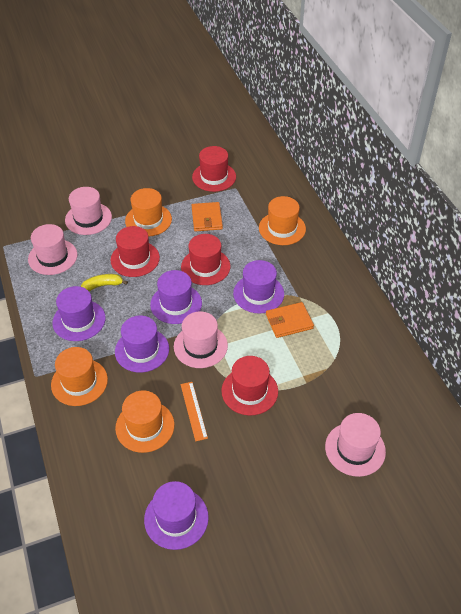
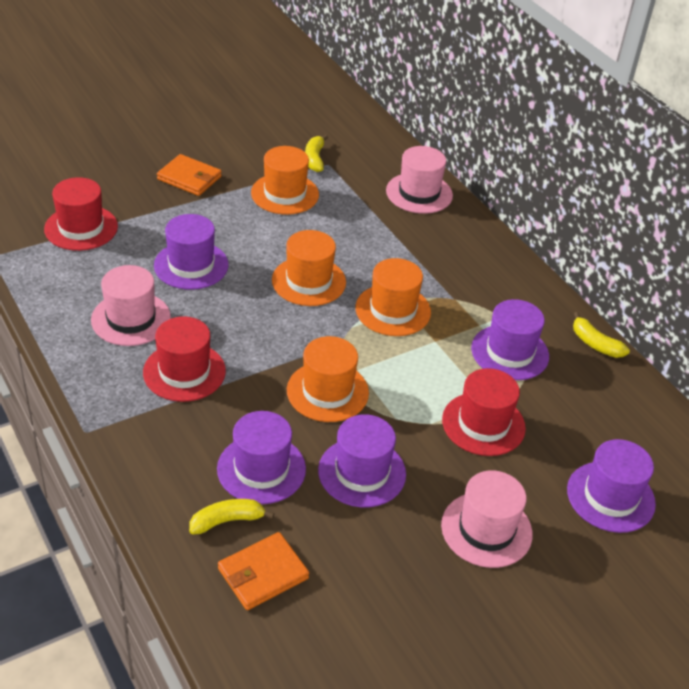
orange ruler: [180,382,208,441] = 1 -> none = 0
pink hat: [28,224,78,275] [65,187,112,235] [174,311,228,368] [325,413,386,477] = 4 -> [91,265,171,346] [386,146,453,214] [441,470,533,568] = 3
red hat: [110,226,160,277] [181,234,230,285] [192,146,236,192] [221,356,278,416] = 4 -> [44,177,118,251] [143,316,226,402] [442,368,526,456] = 3
yellow banana: [81,274,128,291] = 1 -> [189,499,275,535] [305,135,328,172] [573,312,630,358] = 3

